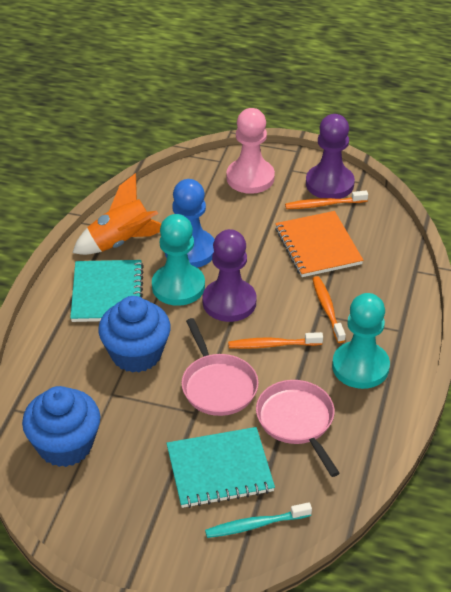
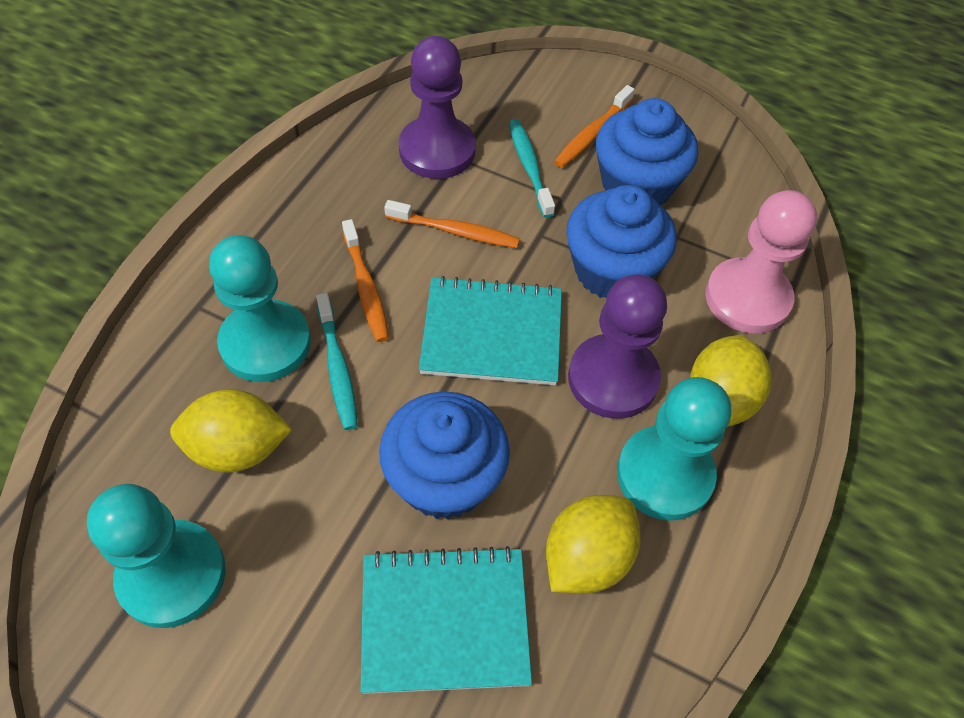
blue cupcake: [22,386,100,467] [98,296,171,373] = 2 -> [379,391,510,519] [566,185,677,298] [596,98,698,205] = 3
blue pawn: [165,179,215,268] = 1 -> none = 0
orange notebook: [275,211,363,277] = 1 -> none = 0
orange rocket: [72,173,162,255] = 1 -> none = 0
pink pan: [181,318,259,416] [256,380,340,477] = 2 -> none = 0
turquoise pawn: [152,214,205,306] [332,293,390,389] = 2 -> [87,484,226,628] [209,235,311,382] [617,377,731,521] = 3
turquoise toothbrush: [205,502,312,538] = 1 -> [316,293,358,430] [509,119,555,218] = 2
yellow lemon: none = 0 -> [170,389,292,473] [546,495,641,593] [690,335,771,427] = 3

